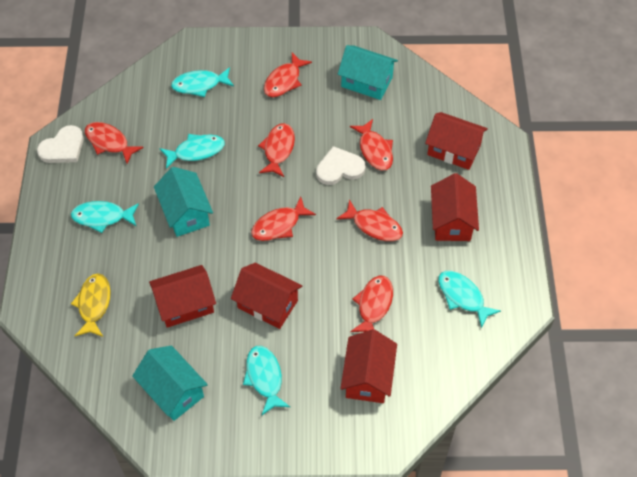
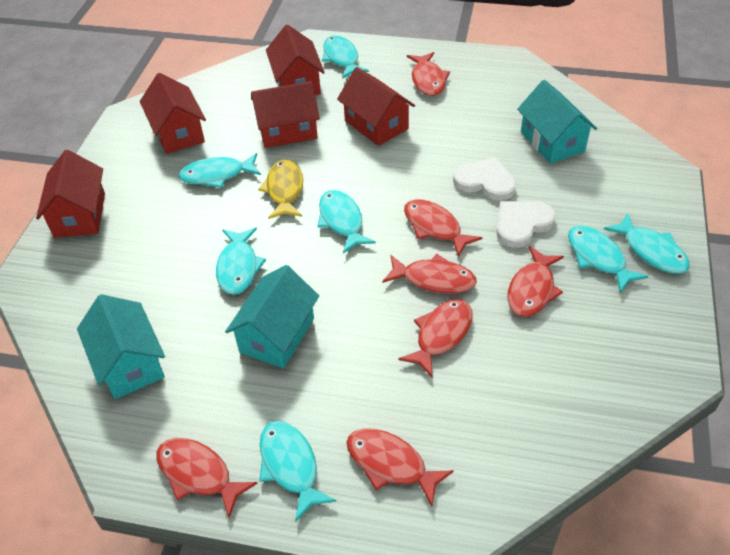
turquoise fish: [71,201,139,233] [160,134,225,169] [171,67,234,97] [243,346,290,415] [438,271,501,328] = 5 -> [179,153,261,188] [216,228,266,295] [259,421,336,522] [317,190,376,254] [322,36,369,79] [568,225,649,293] [604,213,689,274] = 7

